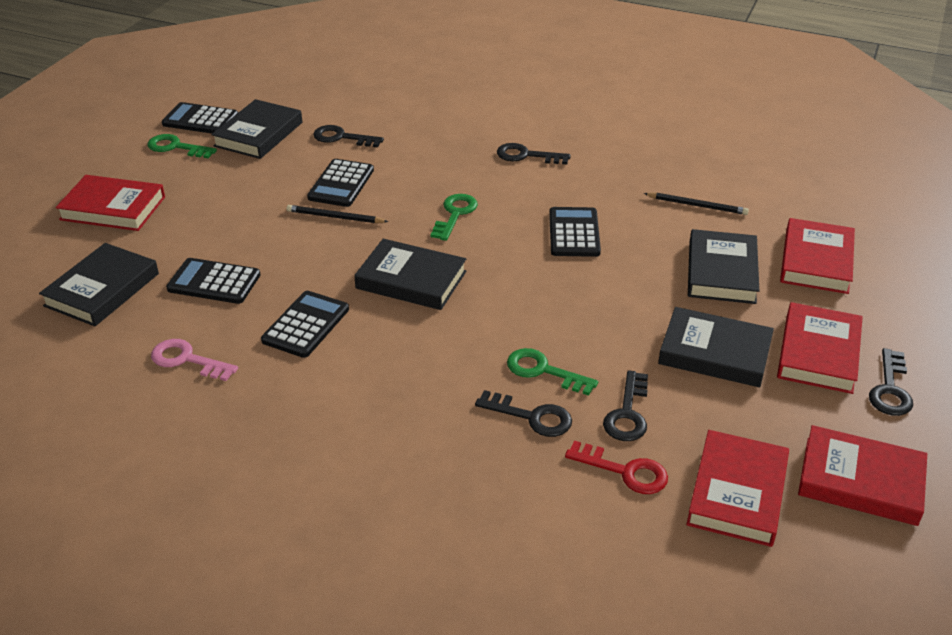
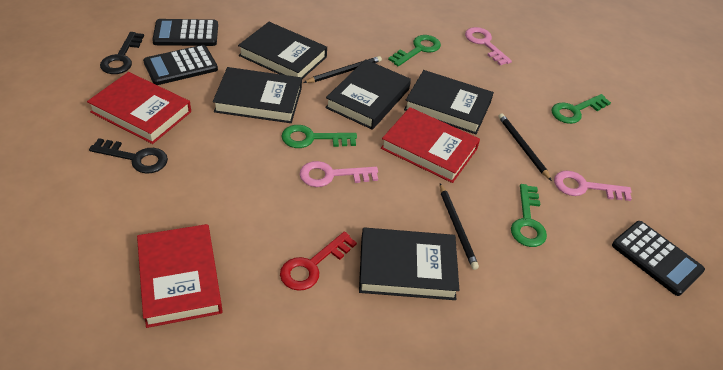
black calculator: [162,102,238,134] [166,258,260,304] [261,291,349,358] [307,159,374,207] [549,207,601,257] = 5 -> [143,45,218,85] [152,19,218,46] [612,221,705,296] = 3
black key: [313,125,384,148] [475,390,572,437] [497,143,571,165] [603,370,648,441] [869,348,913,416] = 5 -> [89,138,168,174] [100,32,144,74] = 2
black pencil: [287,205,389,223] [644,192,749,215] = 2 -> [303,56,382,83] [440,183,479,270] [498,114,552,181] = 3
green key: [148,134,217,158] [430,194,478,241] [507,348,598,396] = 3 -> [281,125,357,148] [388,35,441,66] [511,184,547,247] [552,94,611,124] = 4
pink key: [151,339,238,381] = 1 -> [300,161,378,187] [465,27,512,65] [554,170,632,201] = 3
red book: [56,175,165,231] [686,430,789,547] [777,302,863,394] [780,218,855,294] [798,425,927,526] = 5 -> [87,72,191,144] [137,224,222,328] [381,107,480,183] = 3

